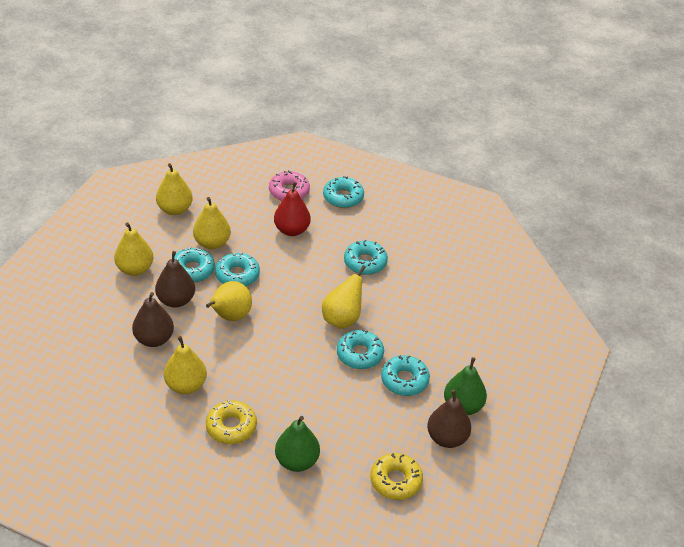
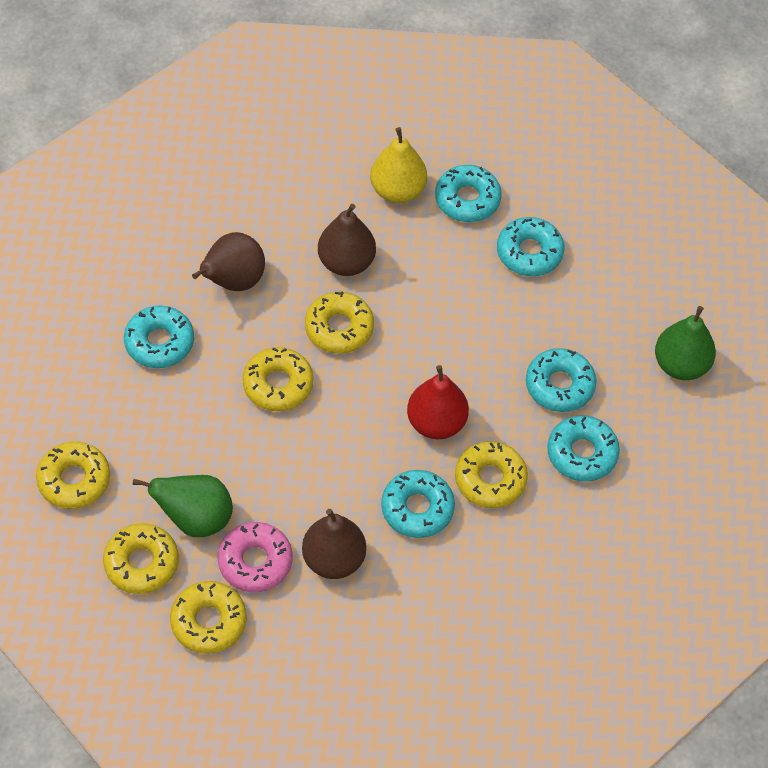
yellow donut: [206,400,257,444] [370,453,423,500] = 2 -> [36,441,110,509] [103,523,179,594] [170,581,247,654] [243,347,313,411] [305,291,374,354] [455,441,528,508] = 6
yellow pear: [114,222,153,276] [156,163,193,215] [164,336,207,394] [193,197,231,249] [206,281,252,321] [322,265,366,329] = 6 -> [370,127,427,203] = 1

